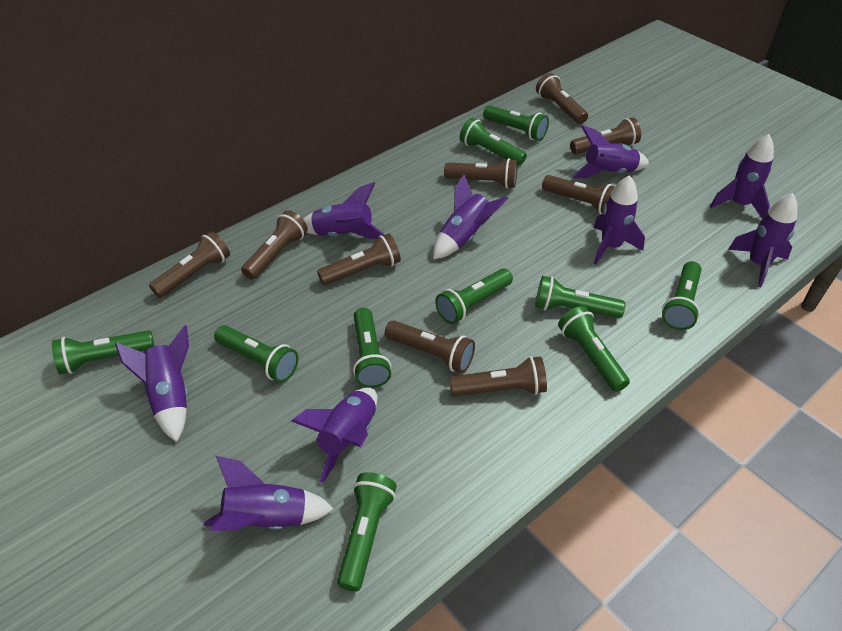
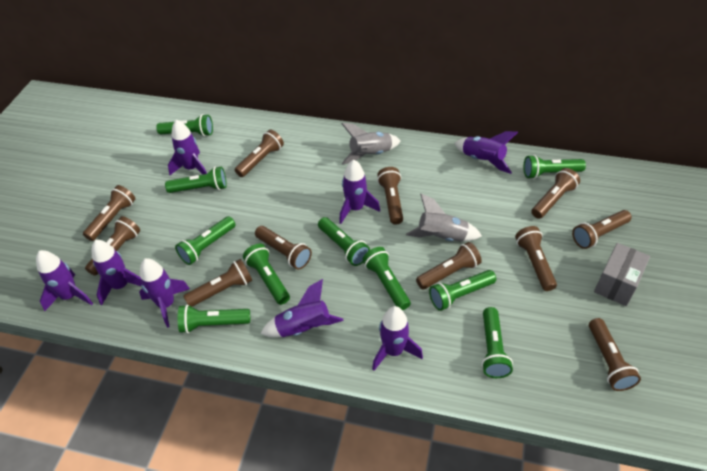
brown flashlight: [149,231,230,298] [241,210,308,280] [317,233,401,285] [385,320,475,373] [444,158,517,188] [449,356,547,397] [536,73,588,124] [542,175,615,214] [570,118,641,154] = 9 -> [83,185,135,241] [85,216,140,276] [183,259,252,307] [235,130,284,177] [255,226,312,269] [377,167,403,225] [416,242,482,290] [515,226,557,291] [531,168,580,219] [572,210,632,249] [589,318,641,391] = 11
grey box: none = 0 -> [594,243,650,306] = 1
grey rocket: none = 0 -> [342,123,401,165] [406,194,482,241] = 2
purple rocket: [115,325,189,442] [204,456,334,531] [291,388,377,483] [303,182,385,239] [433,174,509,259] [571,125,649,178] [593,175,645,265] [710,134,774,219] [728,193,797,287] = 9 -> [36,250,93,311] [92,240,142,305] [139,258,190,328] [168,119,207,175] [260,279,344,337] [339,159,380,224] [372,306,423,371] [454,131,518,174] = 8

